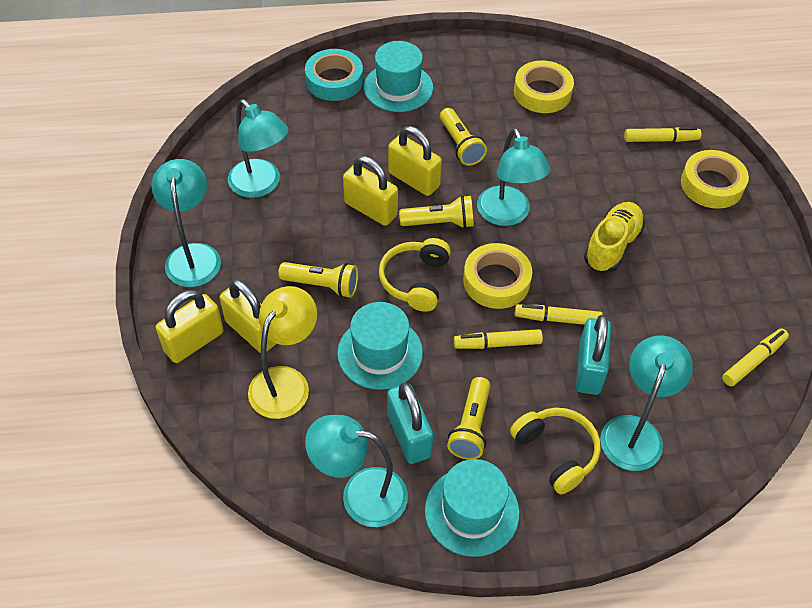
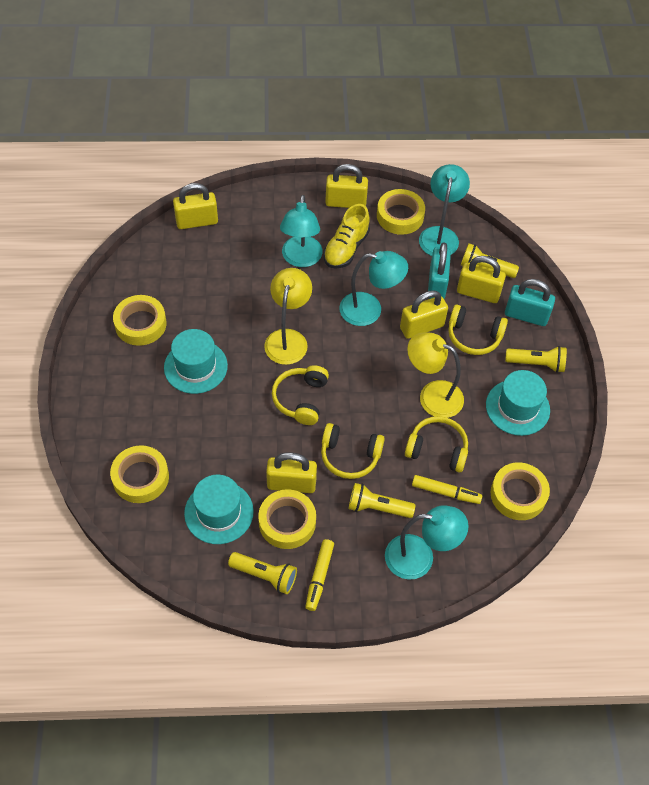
turquoise lamp: [151,159,221,287] [228,99,289,198] [305,415,408,527] [477,128,551,226] [600,336,693,471] = 5 -> [280,195,323,267] [339,251,408,326] [385,505,468,580] [419,164,470,256] = 4
turquoise tape: [305,49,363,101] = 1 -> none = 0
yellow headphones: [379,238,451,312] [510,408,601,494] = 2 -> [272,365,329,425] [321,423,385,479] [405,416,468,473] [448,305,508,355] = 4
yellow lamp: [248,286,317,419] = 1 -> [264,268,312,365] [407,332,464,418] = 2
yellow marker: [454,329,543,349] [515,304,603,325] [624,127,701,142] [722,329,789,386] = 4 -> [305,539,334,611] [412,475,482,504] = 2
yellow padlock: [156,290,224,363] [220,279,277,353] [343,156,398,226] [388,126,442,196] = 4 -> [173,183,218,229] [266,452,317,493] [325,164,368,208] [400,290,448,339] [457,256,506,303] = 5
yellow tape: [463,243,532,309] [514,60,574,113] [681,150,749,209] = 3 -> [110,445,169,503] [113,295,167,346] [258,489,316,549] [377,189,425,235] [491,462,550,520] = 5

